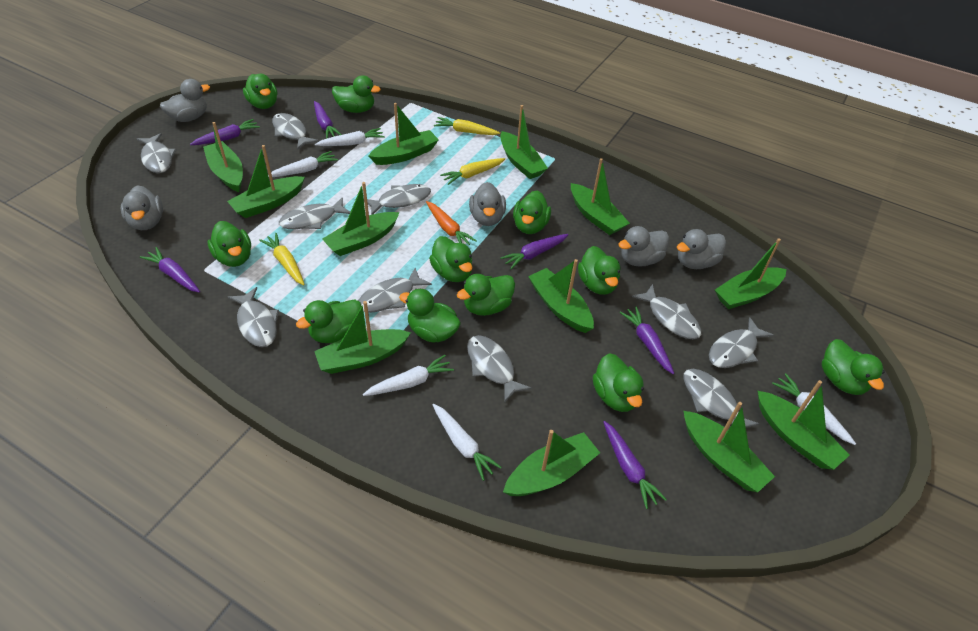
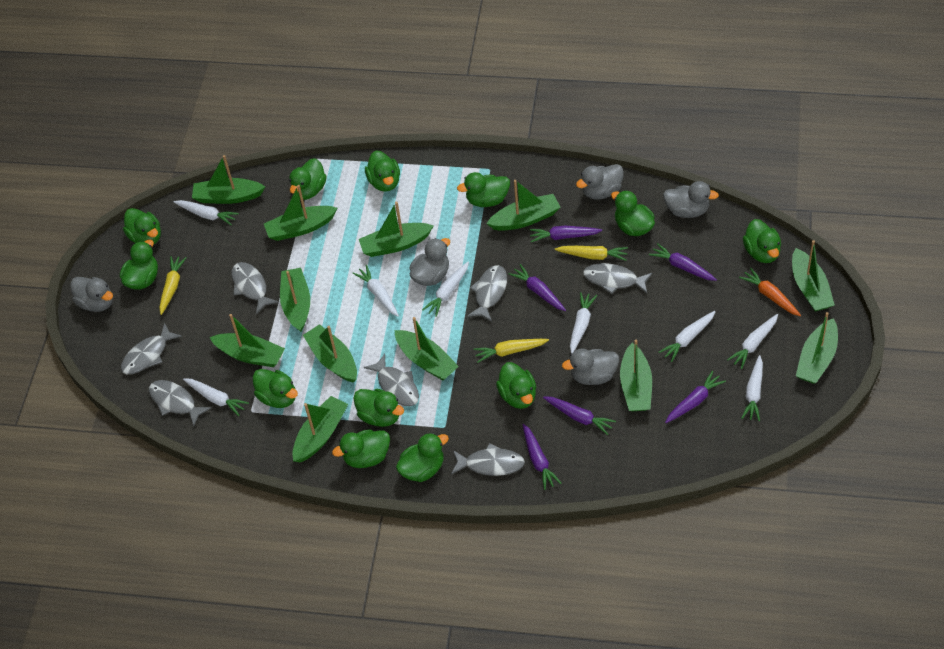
green duck: [208,221,251,267] [243,74,277,109] [296,299,361,343] [332,75,381,113] [399,289,461,343] [429,236,472,282] [457,274,515,316] [513,190,551,234] [578,246,620,295] [593,353,644,412] [822,339,885,395] = 11 -> [120,239,158,290] [123,208,161,244] [253,369,298,408] [289,158,327,200] [332,429,390,468] [354,389,404,427] [365,150,400,192] [396,433,449,482] [457,172,510,207] [496,362,536,409] [611,190,655,236] [743,219,781,263] = 12
grey fish: [137,133,176,173] [228,287,279,347] [272,113,319,150] [279,197,350,229] [358,268,432,313] [367,184,431,215] [467,335,532,402] [632,284,701,339] [683,369,759,427] [709,317,774,368] = 10 -> [121,323,182,374] [149,380,211,426] [231,262,278,314] [364,354,419,406] [451,443,525,476] [467,265,507,322] [583,263,652,294] = 7
white carrot: [268,151,338,177] [315,128,385,146] [363,355,454,396] [433,404,502,481] [772,373,856,445] = 5 -> [174,200,239,226] [183,378,249,416] [352,265,399,317] [422,262,469,317] [570,292,597,353] [659,311,716,362] [727,314,778,369] [741,355,763,421] = 8

